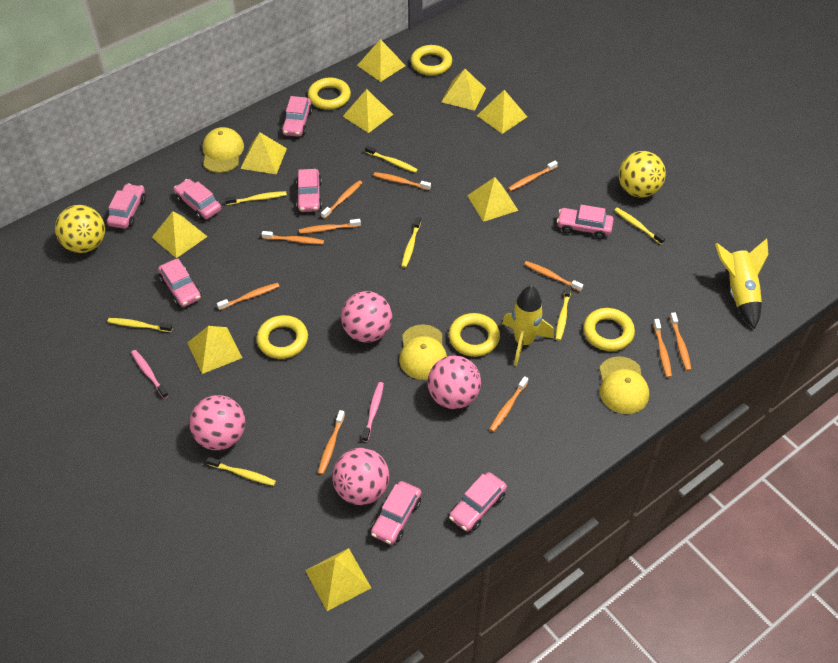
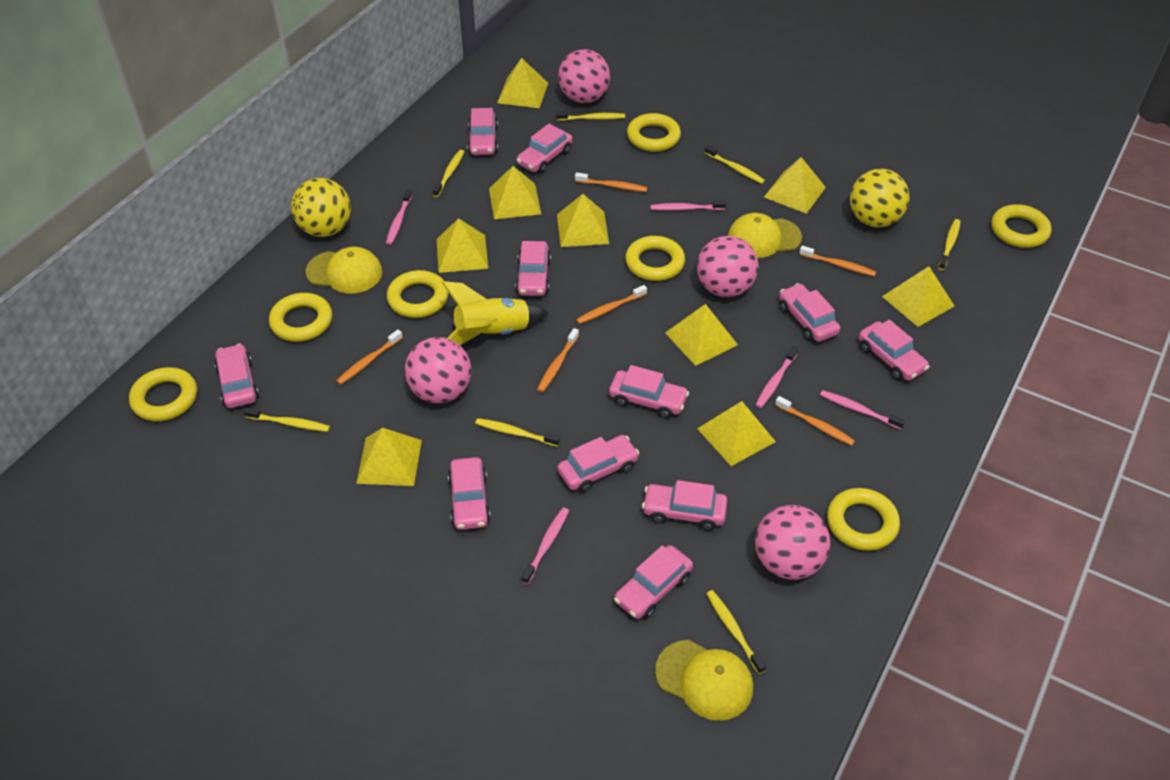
orange toothbrush: [217,283,280,310] [262,231,324,244] [299,219,361,234] [318,410,345,475] [321,180,362,219] [373,172,431,190] [489,376,528,432] [508,161,558,191] [524,261,583,291] [653,319,672,378] [670,312,691,371] = 11 -> [336,329,403,385] [537,328,579,392] [575,172,648,192] [576,285,647,324] [775,396,855,446] [799,246,876,277] = 6
pink car: [107,184,146,229] [158,259,201,307] [174,179,221,220] [282,96,313,137] [296,169,322,212] [371,481,421,545] [449,472,507,532] [557,205,614,239] = 8 -> [214,344,259,408] [448,457,491,530] [467,108,498,155] [515,241,551,296] [516,124,573,173] [558,435,640,493] [609,365,689,418] [614,545,693,619] [642,480,727,531] [779,283,840,342] [859,320,929,381] = 11
pink toothbrush: [131,350,168,399] [362,382,384,442] = 2 -> [386,189,412,245] [521,508,569,584] [651,200,726,211] [755,346,798,408] [820,390,905,430] = 5
yellow ring: [257,315,308,359] [308,78,351,110] [411,45,452,76] [449,313,500,357] [583,308,635,351] = 5 -> [129,367,197,421] [269,293,332,342] [387,270,448,318] [625,236,685,281] [627,113,681,152] [827,488,900,551] [992,204,1051,248] = 7
yellow rocket: [502,285,554,366] [715,239,769,329] = 2 -> [442,281,549,345] = 1

